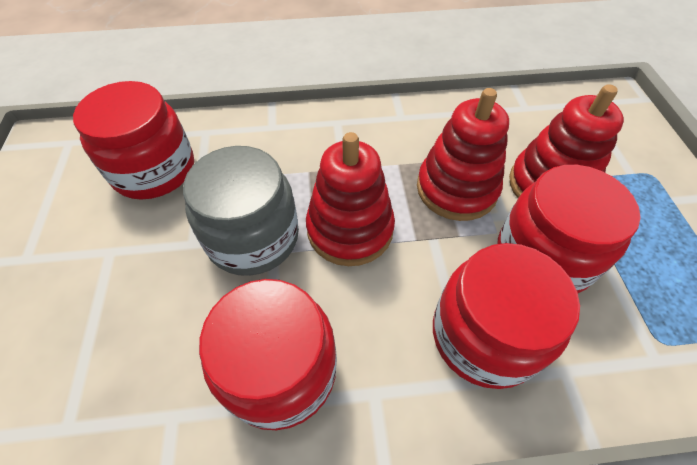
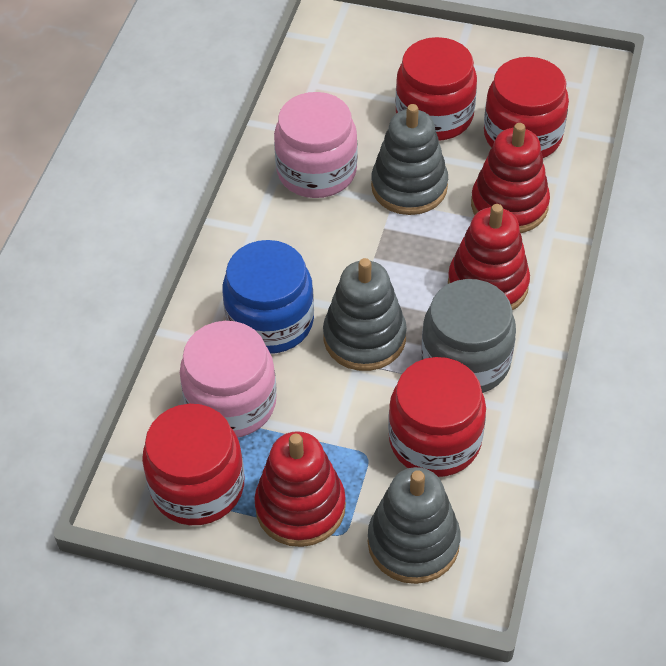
blue jar: none = 0 -> [222,240,314,354] = 1
grey stacking toy: none = 0 -> [323,258,407,371] [368,467,461,584] [371,104,448,215] = 3
pink jar: none = 0 -> [180,321,277,438] [274,92,358,198] = 2

